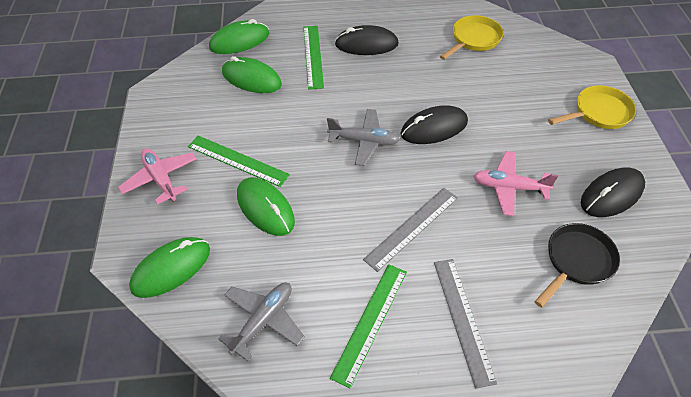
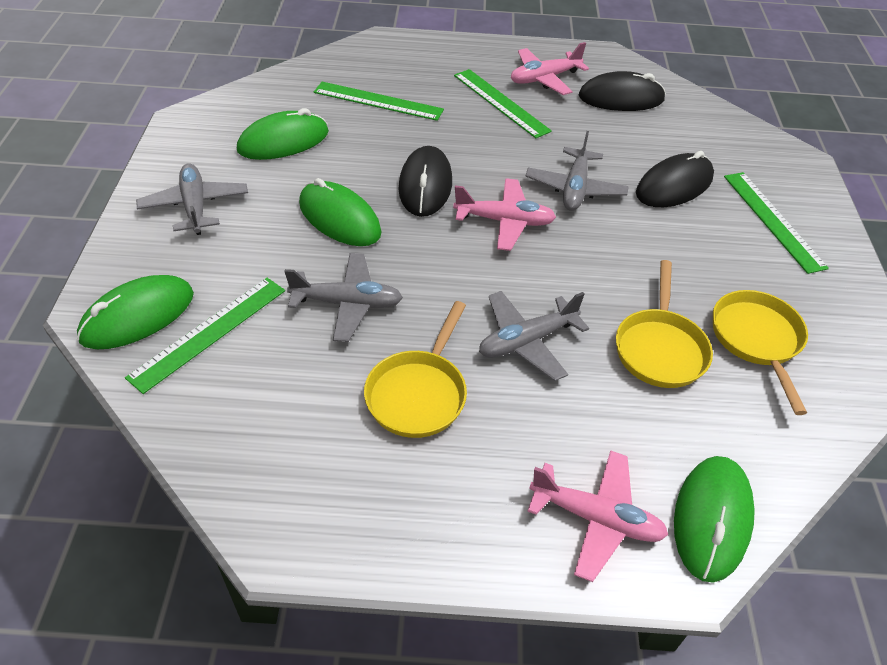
black pan: [535,223,620,308] = 1 -> none = 0
green ruler: [188,136,290,187] [304,26,324,90] [330,264,407,389] = 3 -> [125,278,285,394] [314,82,444,121] [454,69,552,138] [724,172,829,274] = 4
grey plane: [218,283,305,361] [327,109,400,166] = 2 -> [136,163,248,235] [284,253,403,342] [479,291,589,381] [526,131,629,211] = 4
grey ruler: [363,188,458,272] [434,259,497,389] = 2 -> none = 0
pink plane: [118,148,197,205] [473,151,558,216] = 2 -> [453,178,556,251] [511,42,589,95] [527,450,668,582] = 3
yellow pan: [440,15,504,60] [548,85,636,129] = 2 -> [364,301,467,438] [616,260,713,388] [713,290,808,415] = 3

